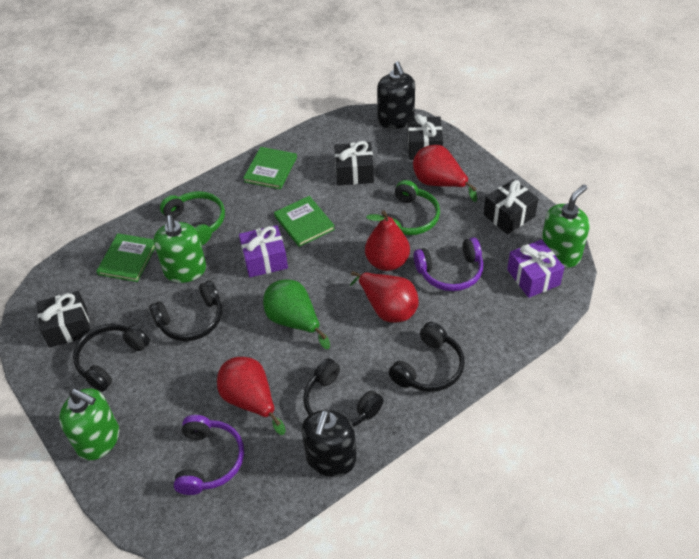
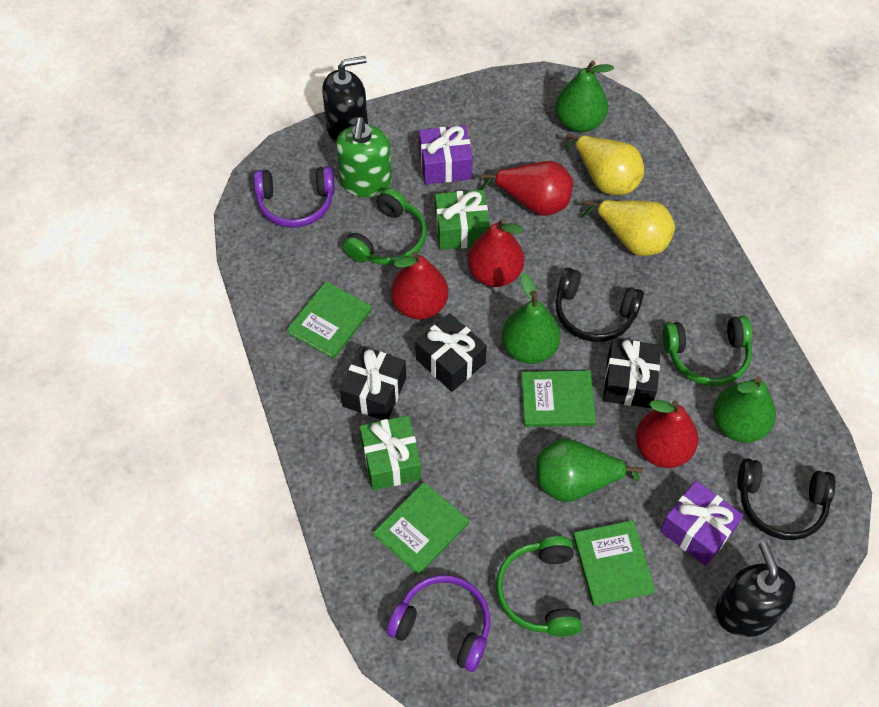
black gift: [37,291,90,348] [334,141,374,186] [408,114,443,160] [483,179,539,234] = 4 -> [340,346,406,420] [415,313,487,392] [603,338,661,408] = 3
black headphones: [73,323,150,392] [149,281,222,341] [303,358,384,427] [389,322,465,392] = 4 -> [555,268,644,342] [737,458,836,540] = 2
green book: [96,233,155,282] [243,147,297,190] [274,196,335,247] = 3 -> [287,281,372,359] [373,482,469,575] [521,370,596,427] [573,520,655,606] = 4
green gift: none = 0 -> [360,415,422,490] [435,190,490,250] = 2
green headphones: [160,191,225,246] [384,180,440,235] = 2 -> [343,188,427,265] [496,536,582,637] [662,316,752,386] = 3
green pear: [263,279,330,349] = 1 -> [502,273,561,364] [536,439,643,502] [555,60,614,132] [713,377,776,443] = 4
green soap dispenser: [59,388,119,460] [154,215,206,283] [541,185,590,268] = 3 -> [336,117,392,197] = 1
yellow pear: none = 0 -> [562,133,644,195] [581,200,675,256] = 2

